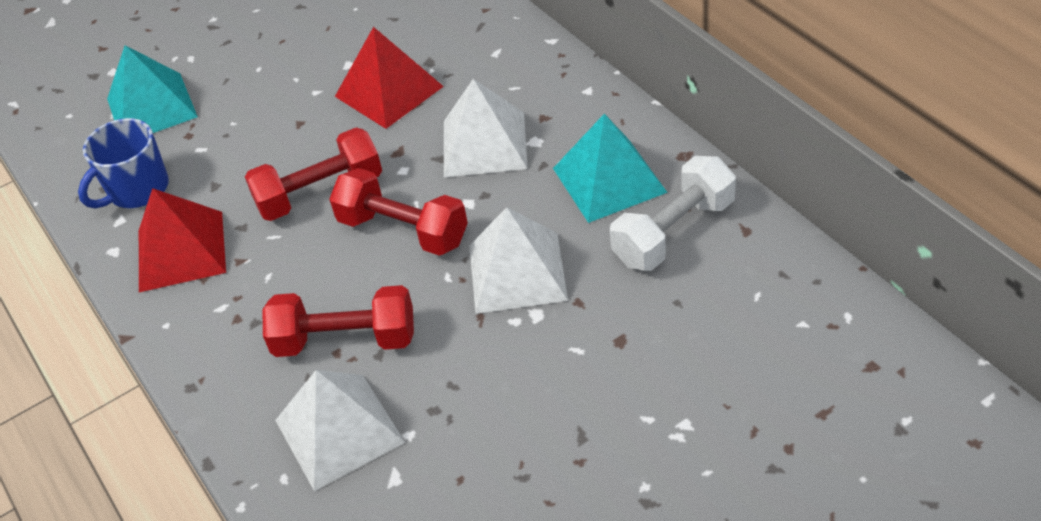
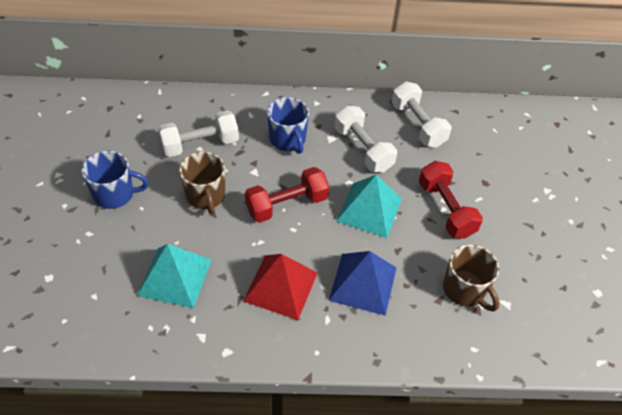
blue mug: [78,118,169,209] = 1 -> [82,151,149,209] [267,97,309,154] = 2
blue pyramid: none = 0 -> [329,251,396,316] = 1
brown mug: none = 0 -> [179,152,225,214] [443,244,500,312] = 2
red dumbbell: [245,128,382,221] [262,285,414,357] [329,168,468,256] = 3 -> [245,167,329,223] [419,161,483,239] = 2
red pyramid: [139,188,226,292] [335,27,444,129] = 2 -> [243,254,317,320] = 1
white dumbbell: [610,156,736,271] = 1 -> [158,111,239,157] [334,105,397,173] [392,81,452,148] = 3
white pyramid: [275,370,405,491] [444,79,527,177] [469,207,568,314] = 3 -> none = 0

